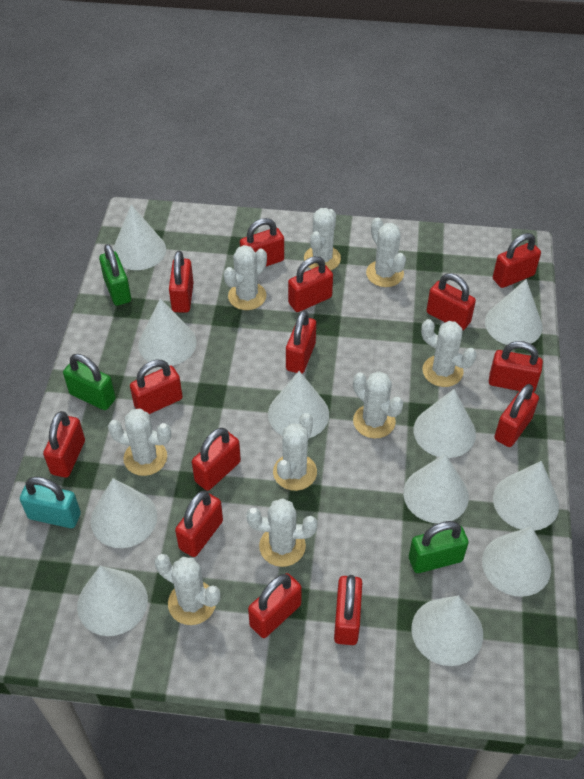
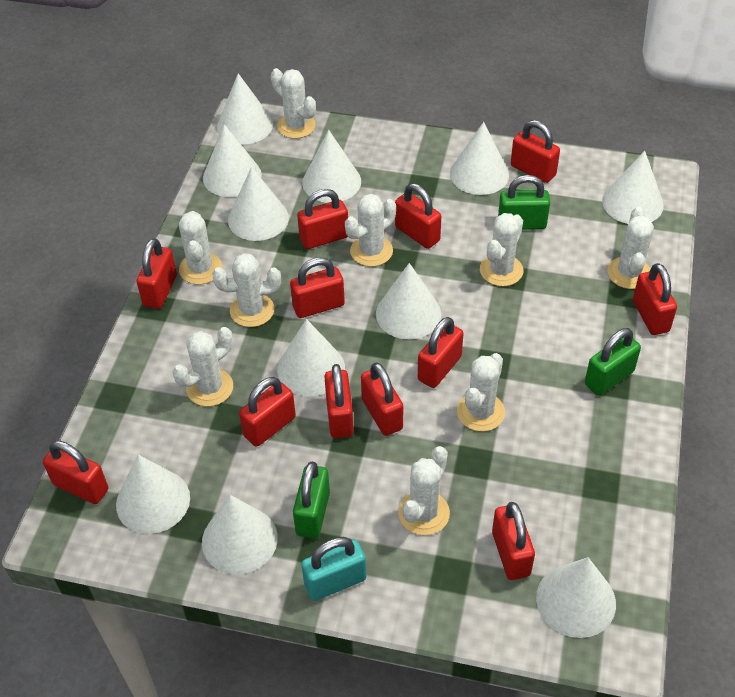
red padlock: [43,411,85,478] [130,360,183,414] [169,251,193,313] [175,491,223,557] [192,428,241,491] [240,218,284,266] [248,573,302,638] [286,310,316,373] [288,256,333,312] [334,575,362,645] [427,273,476,330] [489,341,543,393] [493,233,541,288] [494,384,539,447] = 14 -> [43,440,108,504] [136,238,177,309] [239,377,296,447] [290,257,345,318] [297,189,348,249] [324,364,354,438] [361,362,403,436] [395,183,441,249] [418,317,464,388] [492,502,535,580] [511,120,560,183] [633,263,677,335] = 12

